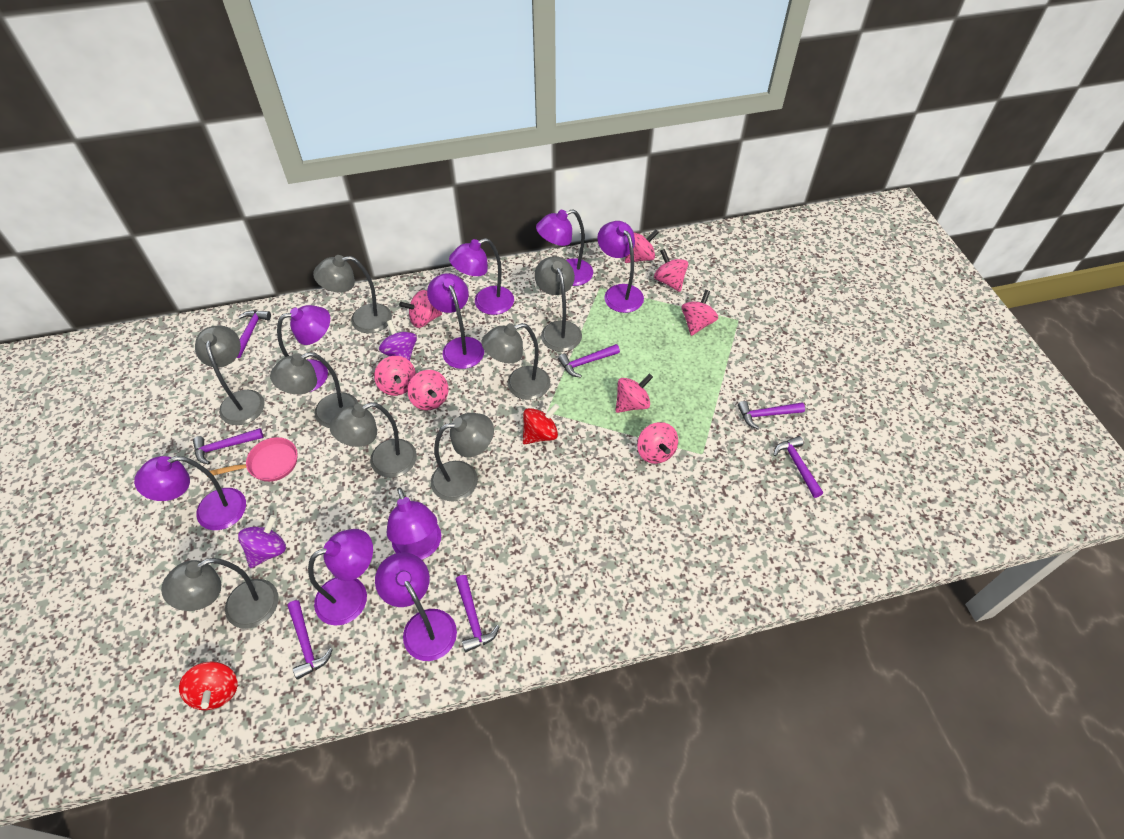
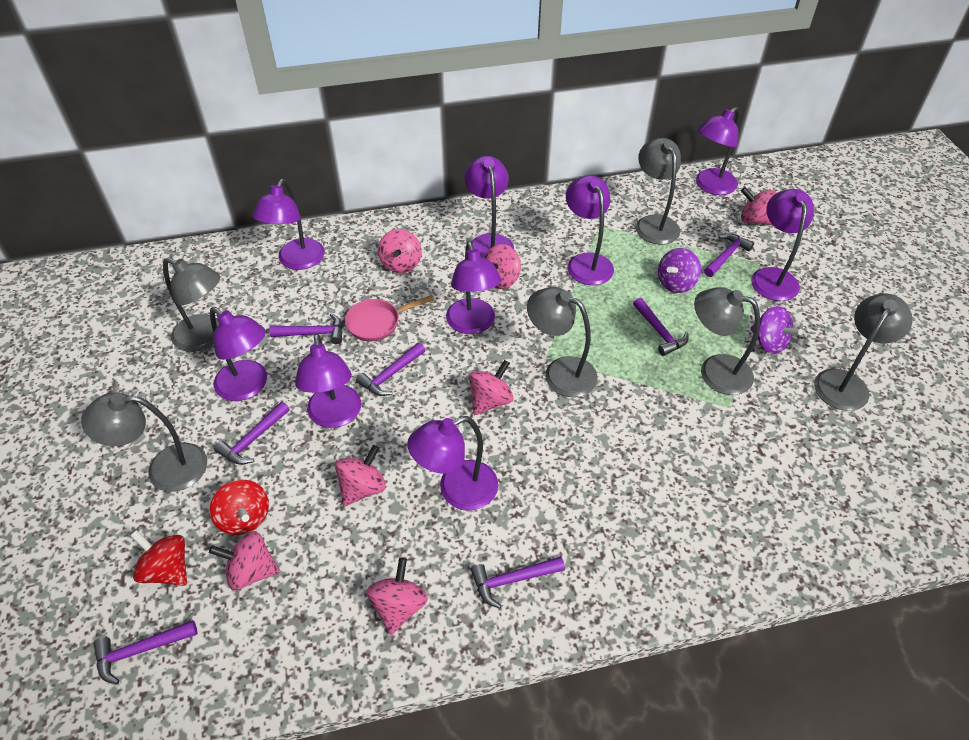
grey lamp: [161,558,279,629] [195,325,265,425] [270,352,359,428] [313,255,392,333] [329,402,417,478] [431,413,494,501] [482,323,550,400] [534,256,582,352] = 8 -> [81,392,207,492] [163,257,220,352] [527,287,598,397] [636,138,681,245] [694,287,760,395] [814,294,913,411] = 6
pink spinning top: [374,356,416,396] [399,290,442,328] [407,370,448,410] [615,373,653,413] [625,230,659,263] [637,422,678,464] [654,249,688,292] [682,290,718,336] = 8 -> [209,531,280,590] [335,445,386,506] [366,558,428,635] [378,229,422,273] [469,360,514,415] [484,244,521,289] [741,187,777,225] = 7

